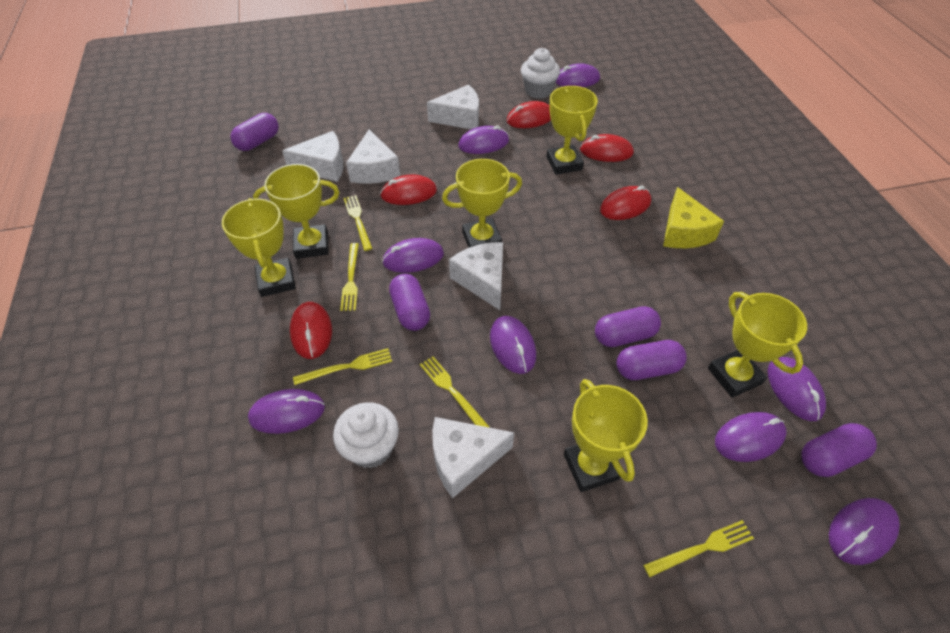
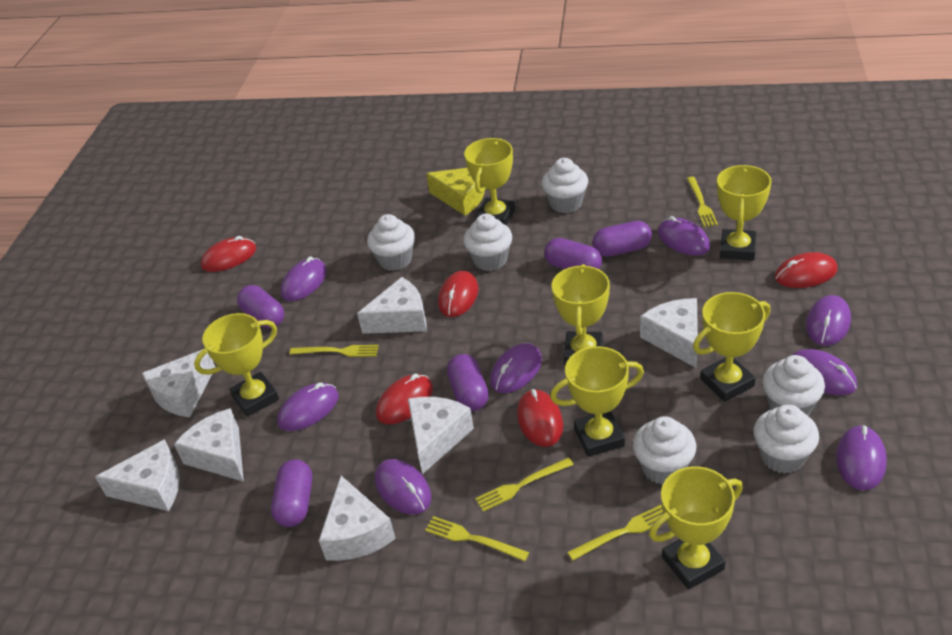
white cheese: [282,131,343,182] [346,129,400,184] [427,85,479,129] [432,417,514,498] [449,242,503,310] = 5 -> [95,439,180,511] [142,349,216,417] [174,408,244,482] [319,476,396,561] [357,277,426,334] [408,397,474,474] [640,298,698,368] = 7
white cupcake: [333,402,399,469] [521,48,560,99] = 2 -> [367,214,415,271] [463,214,512,271] [542,158,588,213] [633,416,696,485] [754,404,819,473] [762,355,825,416] = 6
yellow trophy: [222,198,296,297] [253,164,339,259] [442,159,522,248] [546,86,598,175] [564,379,648,492] [708,292,807,398] = 6 -> [194,313,279,417] [464,138,515,225] [550,346,644,457] [552,264,610,365] [649,467,743,589] [693,292,771,402] [717,165,772,261] = 7

